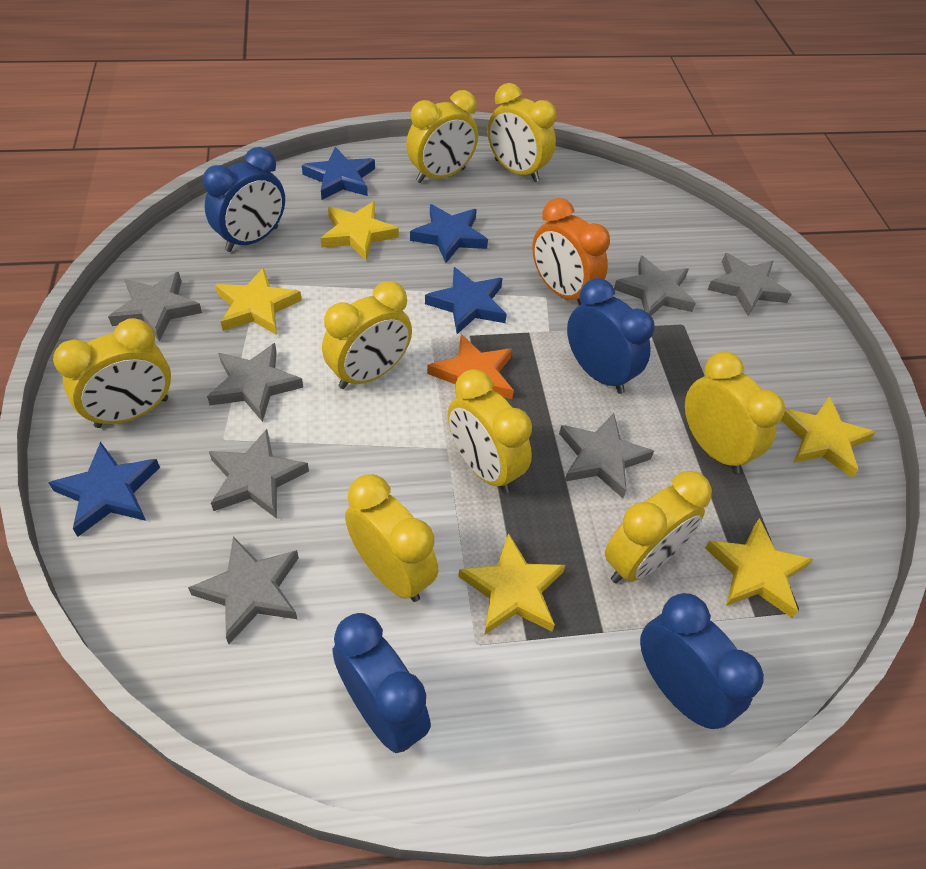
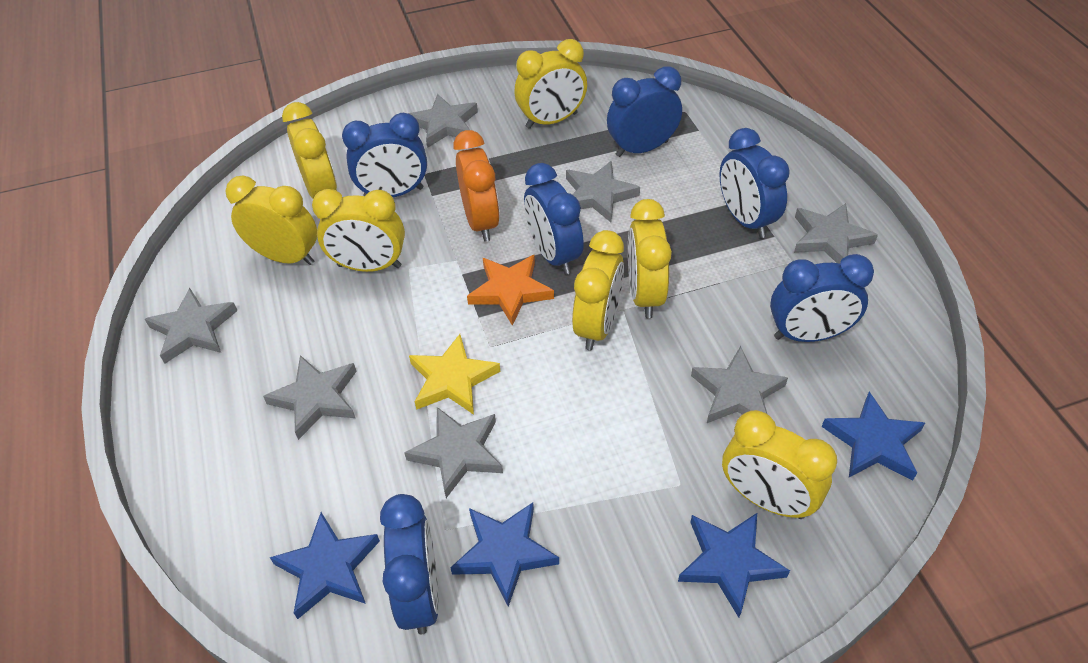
blue clock: [203,147,285,252] [332,613,431,753] [567,278,655,394] [640,593,764,729] = 4 -> [342,113,427,197] [380,494,439,635] [524,163,584,275] [607,66,682,157] [719,128,790,238] [770,254,874,342] = 6
yellow clock: [53,318,171,428] [322,281,412,389] [345,474,438,602] [406,90,478,183] [448,369,532,493] [488,83,556,182] [605,471,712,583] [685,351,785,474] = 8 -> [225,176,317,265] [282,102,337,198] [312,189,405,272] [515,39,587,129] [572,230,624,350] [628,199,672,318] [722,410,837,519] = 7
yellow star: [215,267,302,335] [321,201,399,261] [458,533,566,635] [705,518,813,618] [781,396,876,478] = 5 -> [409,334,500,415] = 1

